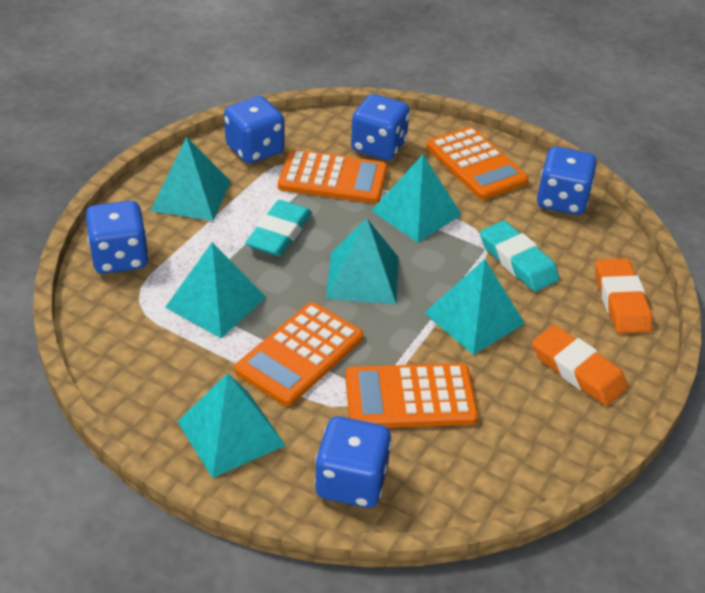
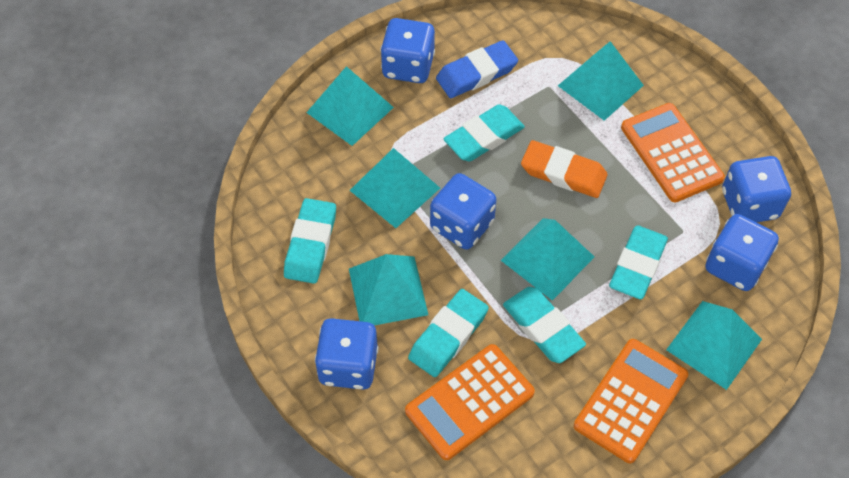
blue eraser: none = 0 -> [436,40,518,98] = 1
orange calculator: [235,302,363,406] [278,150,387,204] [345,363,478,428] [426,127,529,200] = 4 -> [405,344,535,460] [574,339,688,463] [621,103,725,203] = 3
orange eraser: [532,325,628,406] [595,258,652,334] = 2 -> [521,140,607,198] = 1
turquoise eraser: [245,200,312,256] [480,221,559,292] = 2 -> [284,198,336,284] [408,289,489,377] [443,104,525,162] [503,287,586,363] [609,225,668,299] = 5

